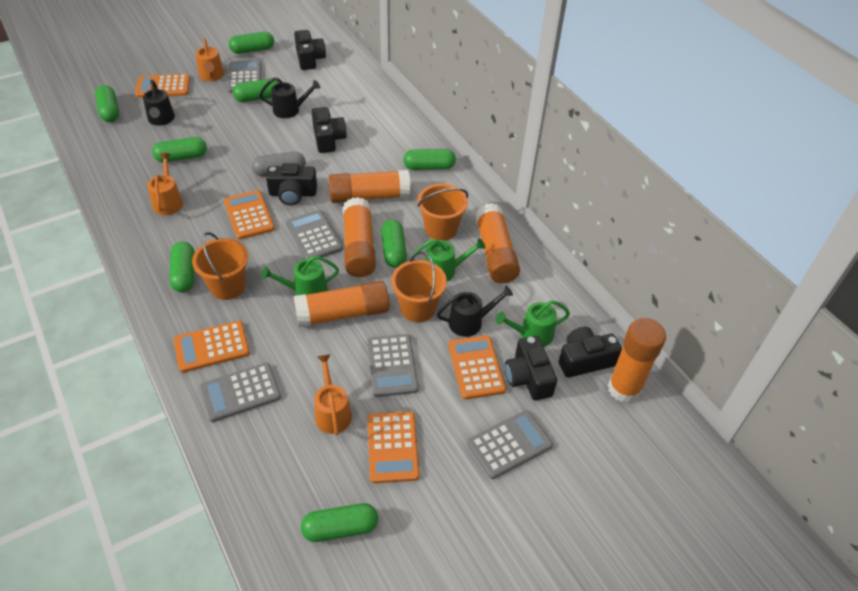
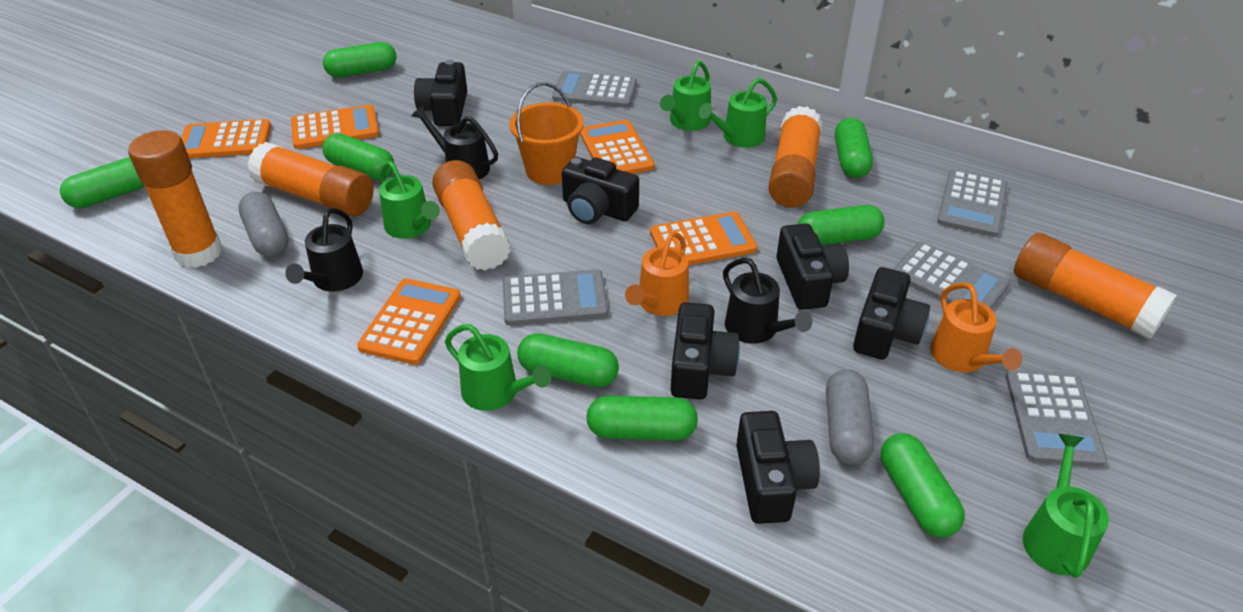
black camera: [266,163,317,205] [294,30,326,70] [312,107,347,153] [505,336,557,400] [559,327,622,378] = 5 -> [414,60,467,126] [562,157,639,224] [671,302,740,400] [736,411,820,524] [777,224,849,310] [853,267,930,360] = 6
green watering can: [261,256,339,296] [411,238,485,281] [496,300,570,347] = 3 -> [379,161,440,239] [445,324,551,411] [660,61,711,131] [699,78,777,148] [1023,434,1109,578] = 5
grey capsule: [252,152,306,177] = 1 -> [238,192,289,257] [826,369,874,465] = 2
orange bucket: [192,232,248,300] [391,251,447,322] [417,184,468,241] = 3 -> [509,82,584,185] = 1
orange watering can: [147,153,183,215] [196,38,224,81] [314,354,352,436] = 3 -> [625,231,689,316] [930,282,1022,373] = 2

